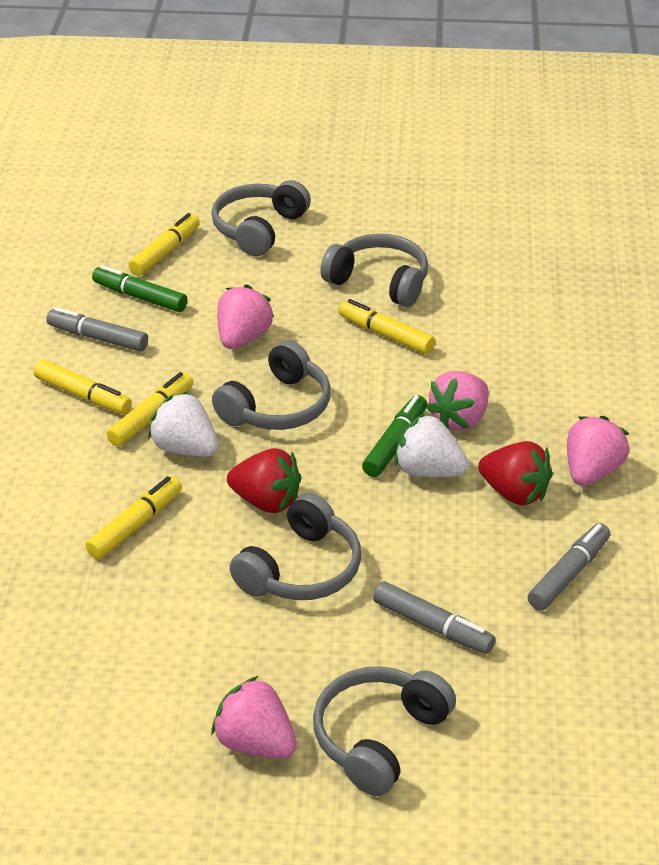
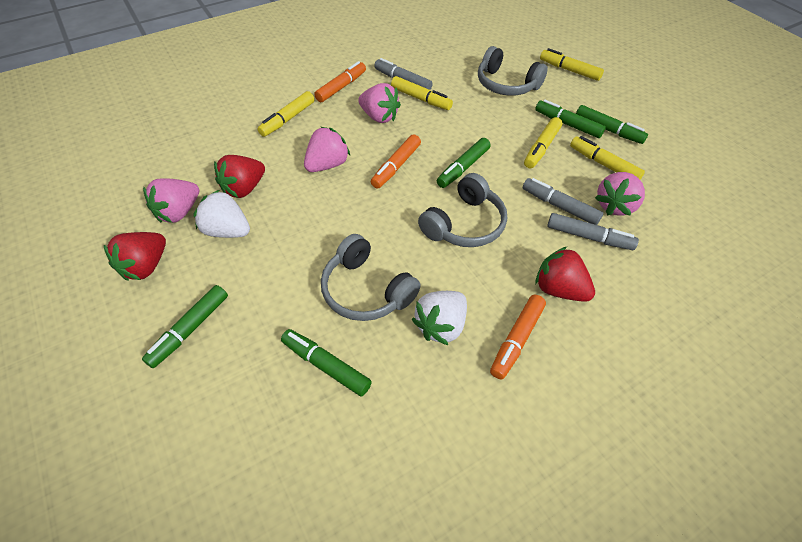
green marker: [92,265,187,312] [362,395,427,477] = 2 -> [142,285,228,368] [281,329,372,396] [437,138,491,188] [535,100,606,138] [576,105,648,144] = 5
grey headphones: [211,180,311,256] [212,340,331,430] [230,493,361,600] [313,666,456,796] [320,234,428,307] = 5 -> [321,234,421,321] [418,173,507,247] [478,46,548,96] = 3
orange marker: none = 0 -> [314,61,366,102] [371,134,421,189] [490,295,546,379] = 3
red strawberry: [227,448,301,513] [478,441,553,505] = 2 -> [104,232,166,281] [214,155,265,198] [535,246,595,302] = 3

